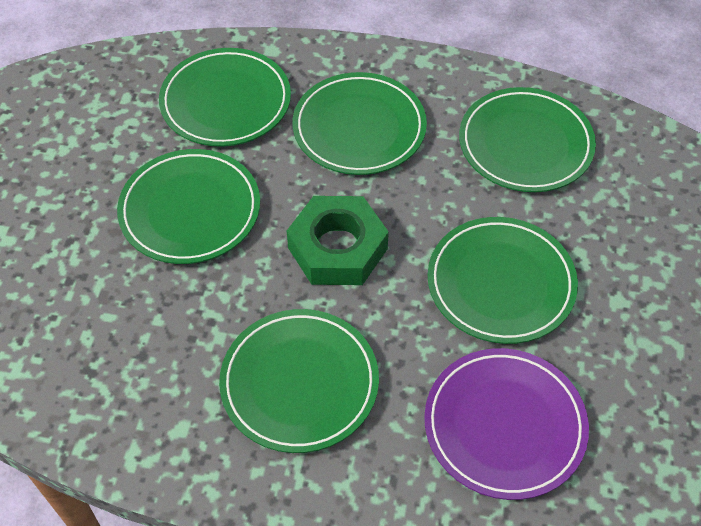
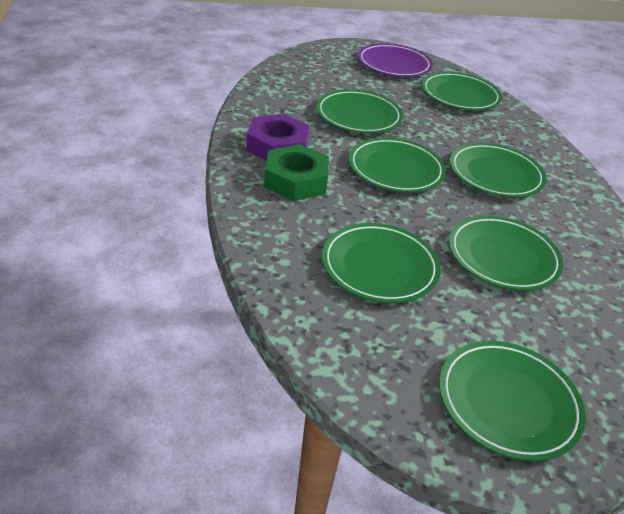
green plate: [117,149,260,264] [159,48,291,147] [219,309,379,453] [293,72,427,175] [428,217,578,344] [459,87,596,192] = 6 -> [316,90,403,133] [322,223,441,303] [349,138,446,193] [422,72,502,110] [439,341,586,461] [449,216,564,291] [450,143,546,197] = 7
purple nut: none = 0 -> [246,114,310,161] = 1

